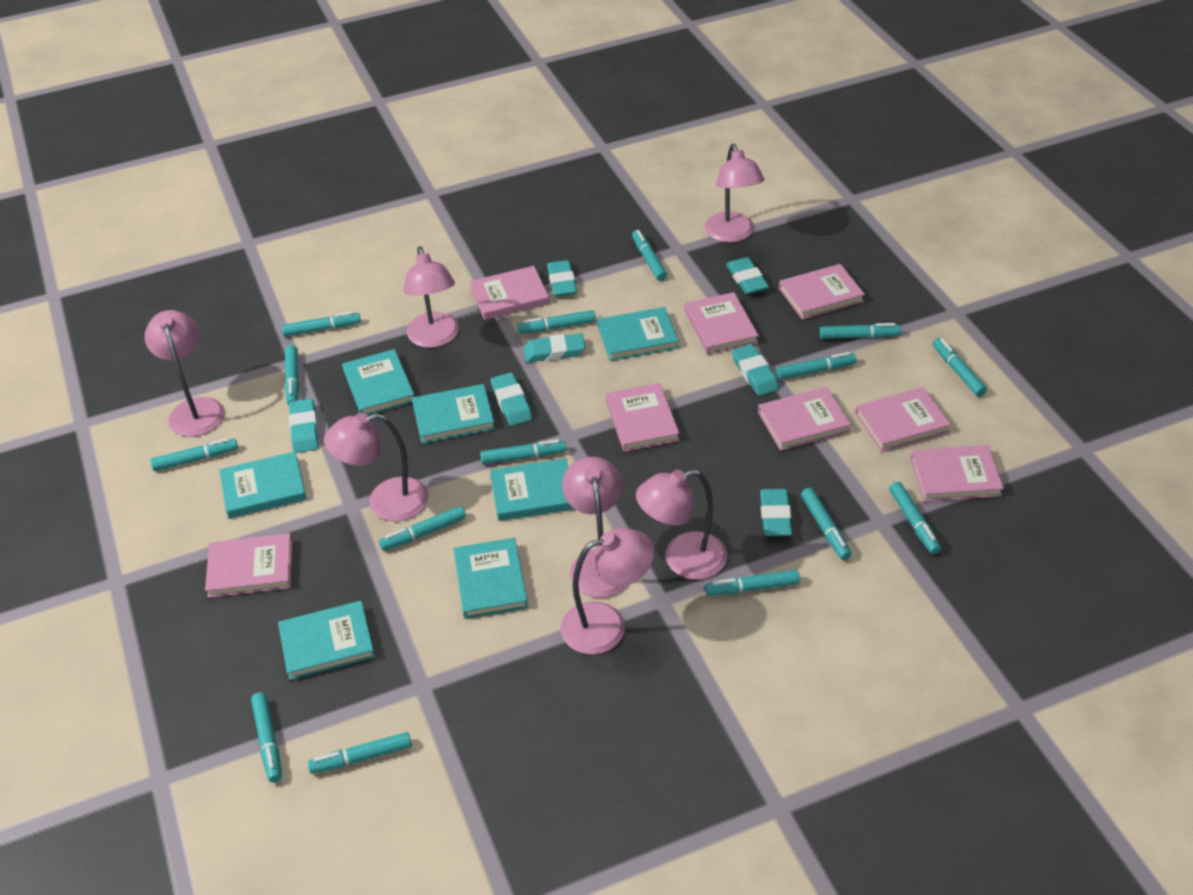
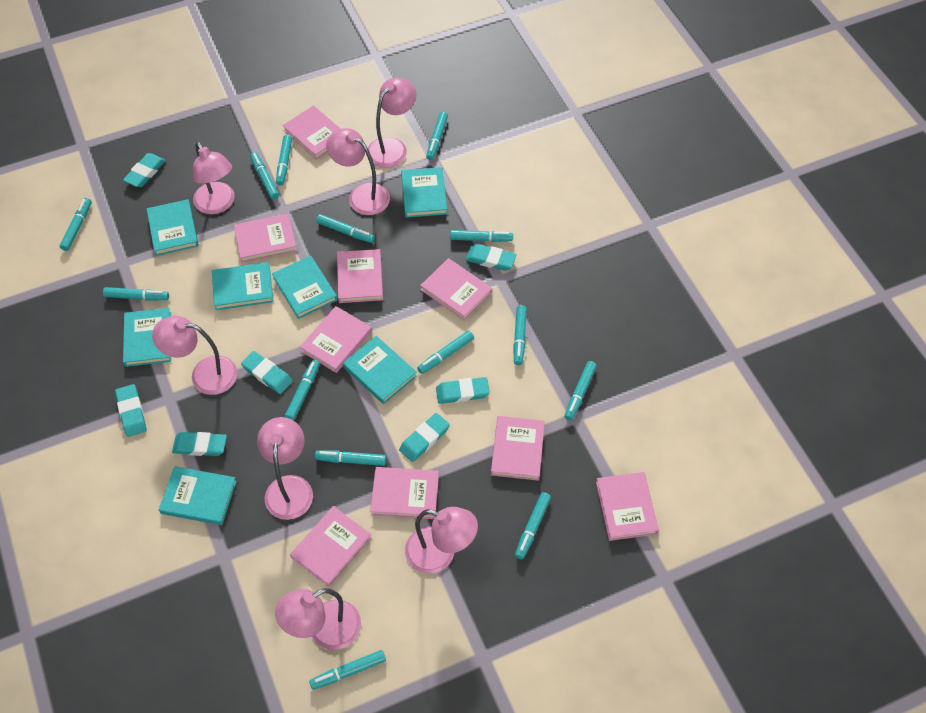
pink book: [205,533,292,598] [470,266,550,320] [606,383,680,452] [684,292,759,355] [758,387,851,451] [779,264,865,320] [855,387,951,452] [910,445,1004,502] = 8 -> [234,214,297,263] [282,105,341,160] [290,506,372,587] [300,306,372,373] [337,249,383,303] [370,467,439,519] [420,258,492,321] [491,416,545,481] [596,472,659,541] = 9
turquoise marker: [150,438,238,471] [251,692,282,782] [282,311,361,337] [285,345,299,405] [308,732,412,774] [379,506,466,551] [480,439,567,464] [517,310,596,334] [632,230,667,281] [705,569,800,596] [776,352,856,380] [801,488,851,560] [819,323,901,339] [889,482,941,554] [933,338,987,397] = 15 -> [60,198,92,251] [103,287,169,300] [250,152,279,199] [276,135,292,186] [285,360,320,420] [309,650,386,690] [315,450,386,466] [316,214,375,243] [417,331,474,374] [426,112,448,160] [450,230,513,242] [513,305,527,365] [515,492,551,559] [564,361,597,420] = 14

